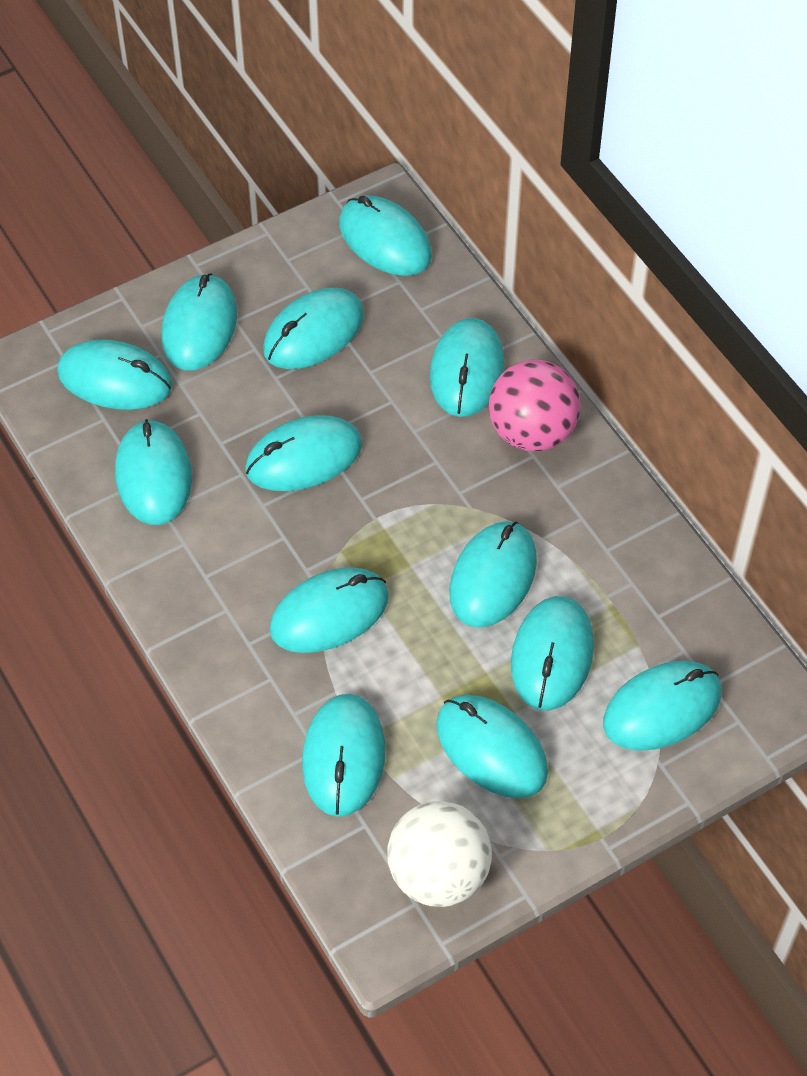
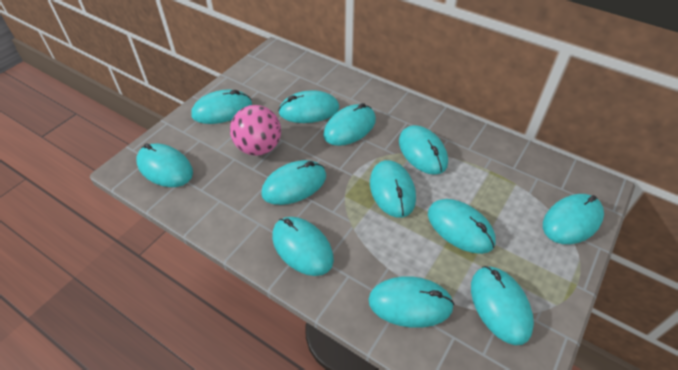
turquoise mouse: [57,340,172,410] [115,419,192,525] [161,273,237,370] [245,415,362,491] [263,287,364,369] [270,567,389,653] [302,694,385,817] [339,195,432,276] [430,318,505,417] [436,695,548,798] [449,521,537,628] [511,596,594,710] [603,661,722,751] = 13 -> [136,143,193,187] [191,90,252,124] [261,160,326,205] [272,217,334,276] [278,90,339,123] [323,103,376,146] [368,276,454,328] [370,160,416,218] [399,125,448,175] [428,199,496,254] [471,266,534,345] [543,194,604,244] = 12
white ball: [387,801,492,907] = 1 -> none = 0

